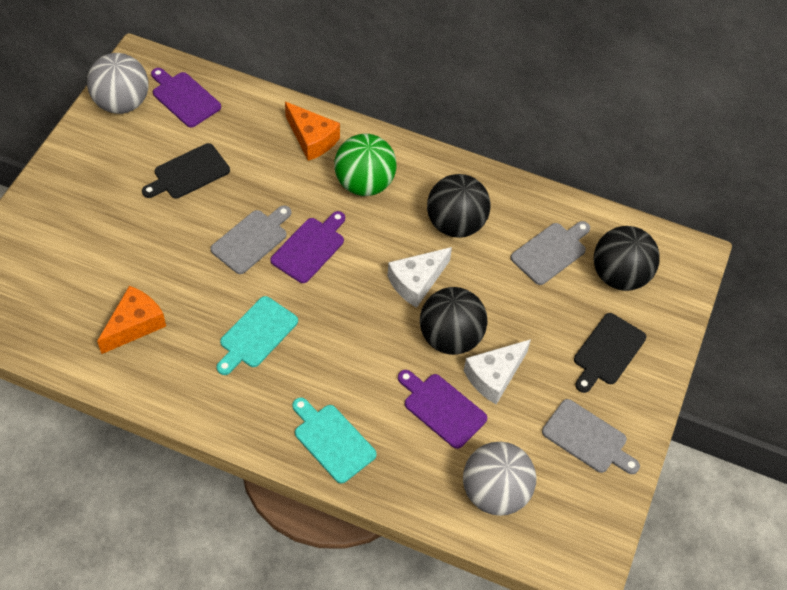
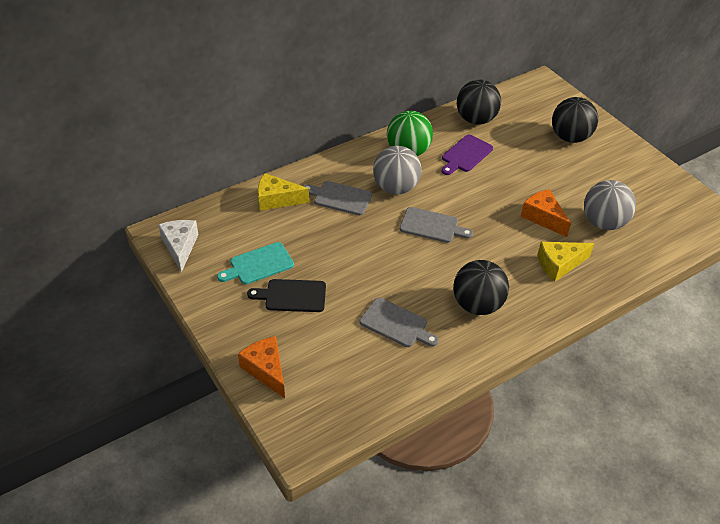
black cutting board: [142,143,230,199] [574,313,647,393] = 2 -> [247,279,326,312] = 1
purple cutting board: [151,68,221,127] [271,211,345,283] [398,370,487,449] = 3 -> [442,135,493,175] = 1
turquoise cutting board: [217,296,298,375] [292,397,377,484] = 2 -> [217,242,294,284] = 1
white cheese: [388,247,452,308] [464,339,531,405] = 2 -> [158,220,199,273] = 1
yellow cheese: none = 0 -> [258,173,309,211] [537,242,594,281] = 2

